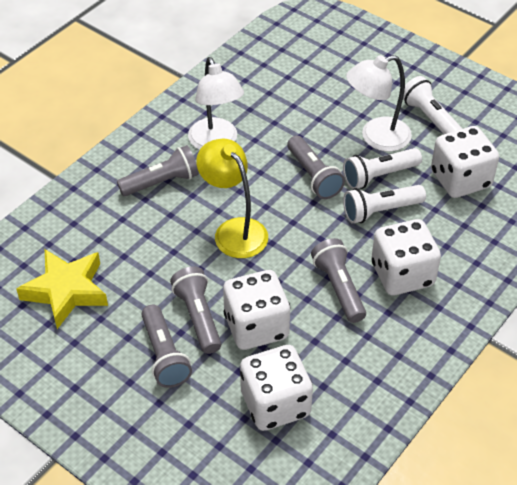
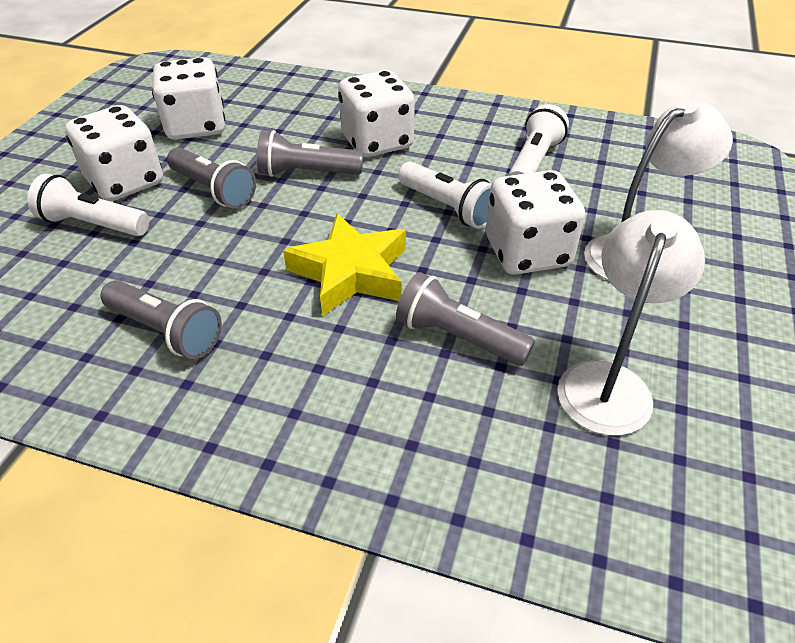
grey flashlight: [117,145,199,196] [141,304,192,388] [170,267,221,354] [287,136,345,199] [311,238,366,323] = 5 -> [100,280,222,359] [167,147,256,209] [257,130,363,176] [396,272,535,366] = 4
yellow lamp: [196,139,268,258] = 1 -> none = 0

